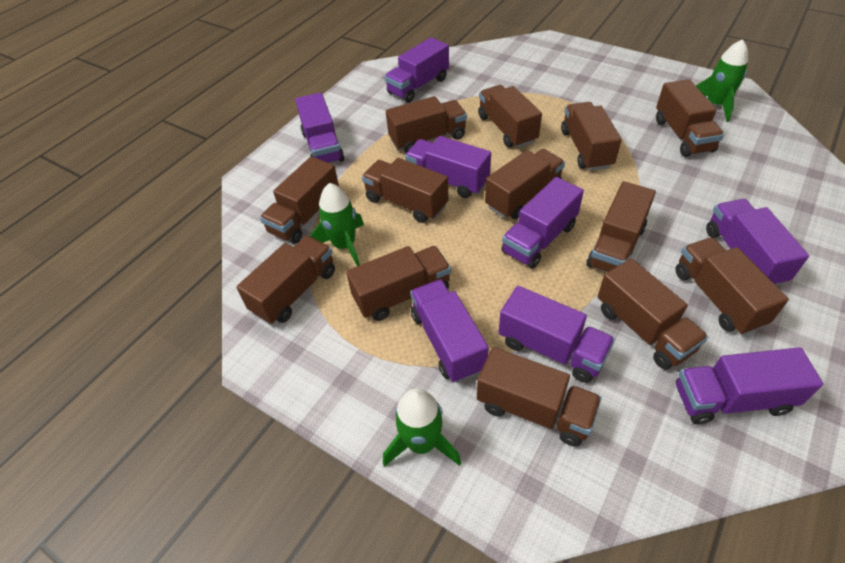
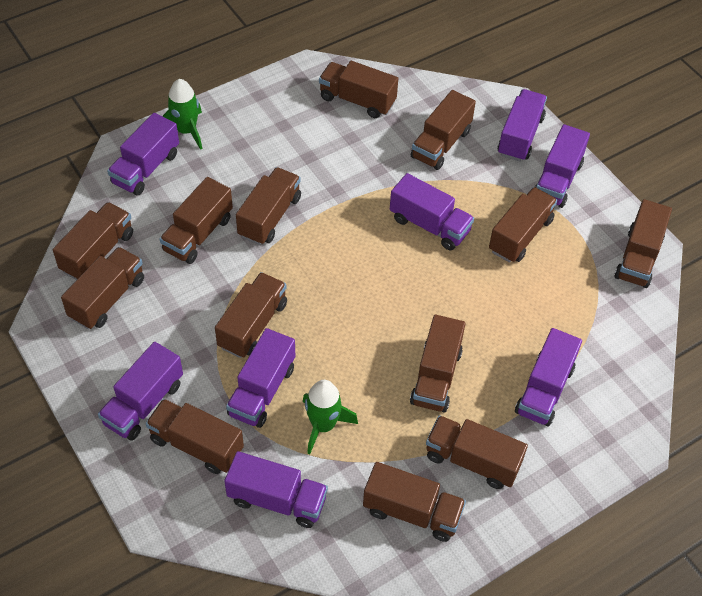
green rocket: [310,183,364,266] [383,388,461,467] [696,39,748,122] = 3 -> [162,79,202,150] [303,380,358,455] = 2

